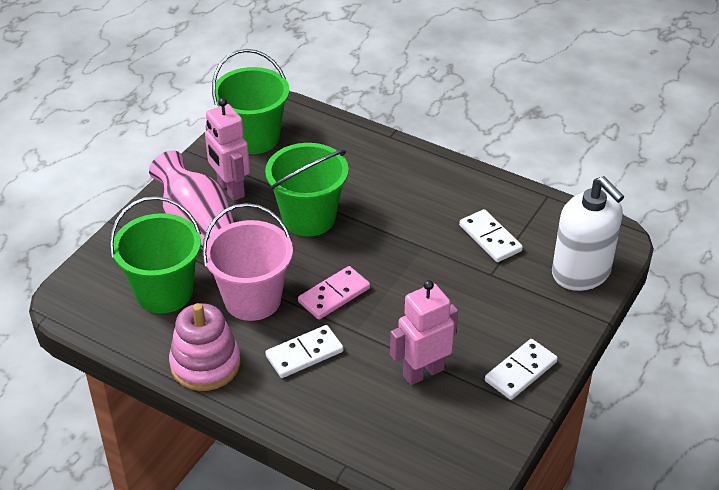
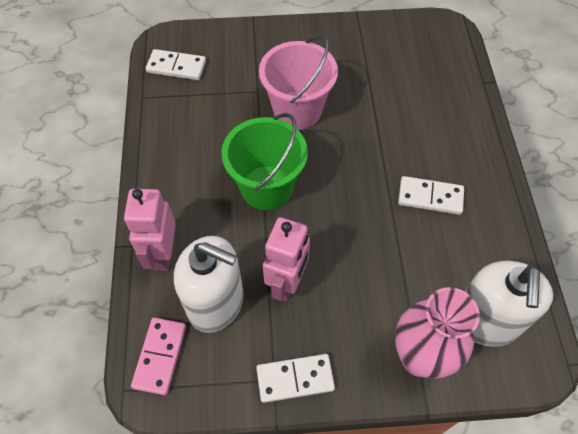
green bucket: [110,196,201,313] [212,49,289,154] [265,143,349,236] = 3 -> [221,113,308,210] = 1
pink stacking toy: [169,303,241,391] = 1 -> none = 0
white soap dispenser: [552,176,624,291] = 1 -> [174,236,244,333] [464,261,553,347] = 2

